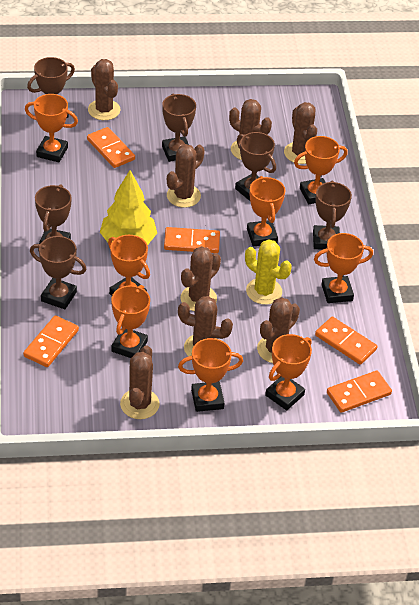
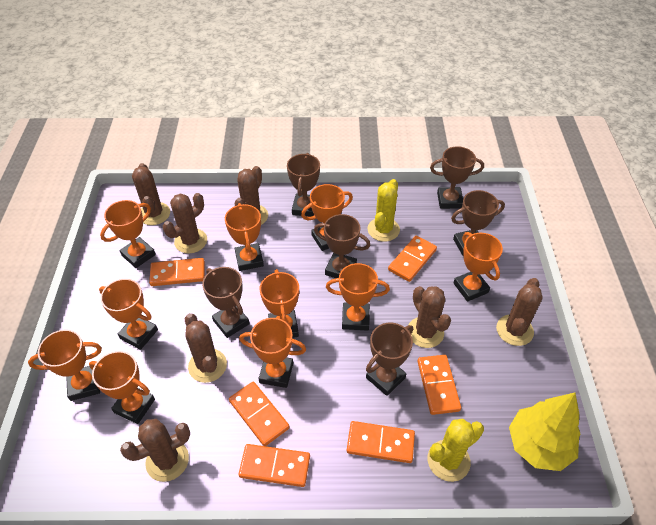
brown cactus: [88,59,120,120] [120,345,160,419] [167,144,205,208] [178,296,233,357] [180,246,221,311] [229,99,272,160] [257,297,300,363] [284,102,317,164] = 8 -> [120,419,190,482] [132,163,170,225] [163,193,207,253] [185,313,227,383] [235,166,268,225] [408,286,451,348] [496,278,543,346] = 7
orange domino: [23,315,79,367] [87,127,135,168] [164,227,220,253] [315,317,377,365] [327,371,392,413] = 5 -> [149,258,205,286] [229,382,290,446] [239,444,310,487] [347,421,415,463] [388,236,437,282] [417,355,461,415] = 6
orange trophy: [25,94,78,162] [108,235,150,296] [111,285,150,358] [178,338,243,412] [247,176,285,246] [265,334,312,410] [294,136,348,204] [314,233,373,303] = 8 -> [28,330,102,401] [89,351,155,424] [99,279,158,350] [100,200,156,268] [225,203,264,271] [239,318,306,388] [260,269,299,338] [301,184,353,251] [326,263,390,331] [454,232,503,302] = 10
yellow cactus: [245,240,292,305] = 1 -> [368,179,400,242] [428,418,484,482] = 2

